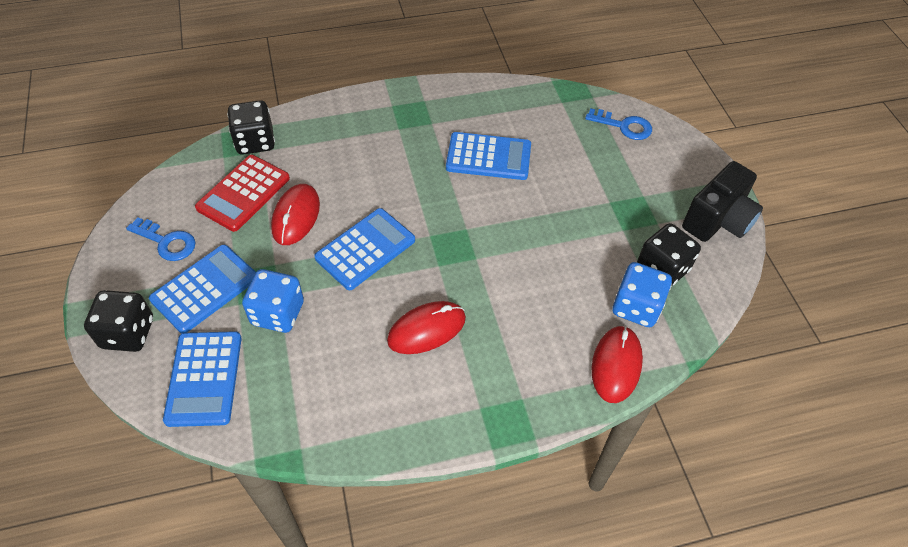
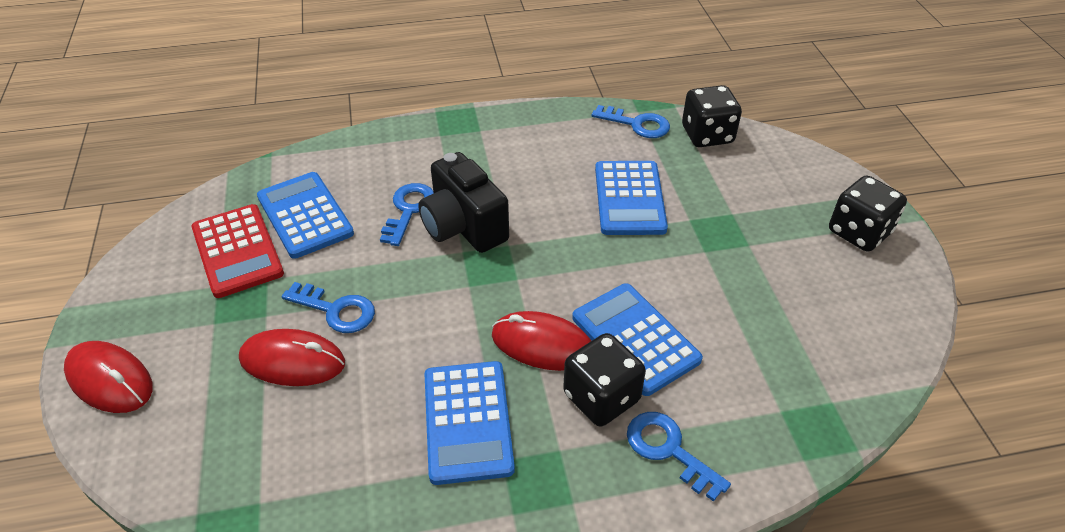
blue dice: [242,269,304,333] [612,262,672,327] = 2 -> none = 0
blue key: [126,217,195,261] [585,108,652,140] = 2 -> [282,282,375,333] [380,183,434,246] [592,105,670,138] [627,412,731,502] = 4

